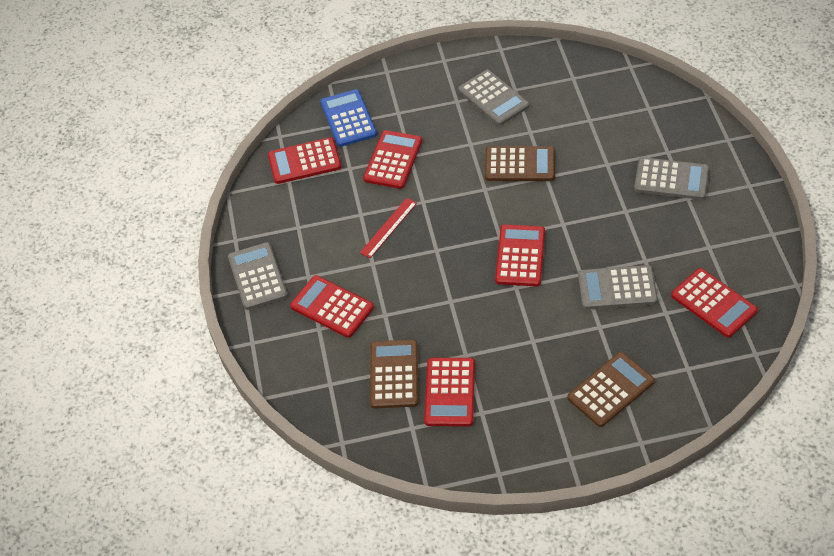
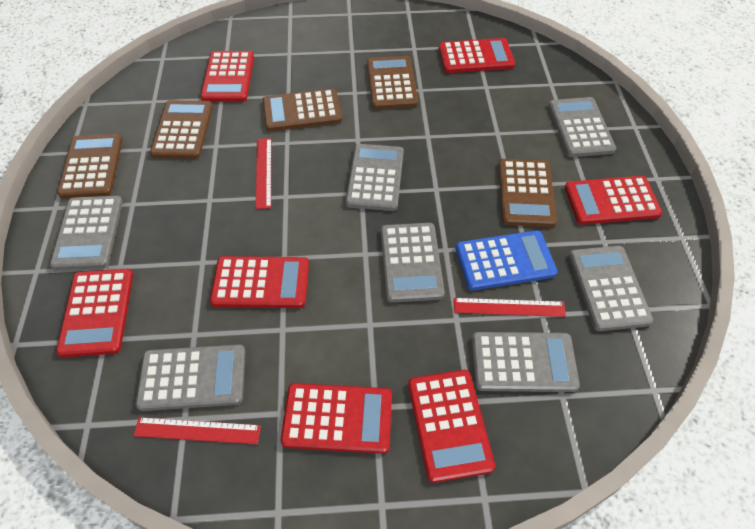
brown calculator: [370,340,418,408] [485,146,555,181] [568,352,655,427] = 3 -> [57,134,123,199] [150,100,213,159] [263,88,342,131] [367,56,418,109] [498,159,557,227] = 5
grey calculator: [228,242,288,310] [458,70,529,126] [578,265,658,309] [634,157,709,200] = 4 -> [50,196,123,270] [136,344,245,411] [345,144,404,211] [381,223,445,302] [472,332,580,392] [548,97,616,157] [569,246,653,331] = 7
red calculator: [268,137,342,184] [290,275,374,338] [363,130,422,189] [424,358,475,427] [495,224,545,286] [671,268,758,338] = 6 -> [56,269,133,357] [200,51,254,102] [210,256,309,308] [281,383,392,454] [408,370,495,483] [439,38,515,73] [565,176,662,225] = 7
red ruler: [360,198,417,258] = 1 -> [133,417,261,444] [256,138,271,209] [454,298,566,317] = 3

